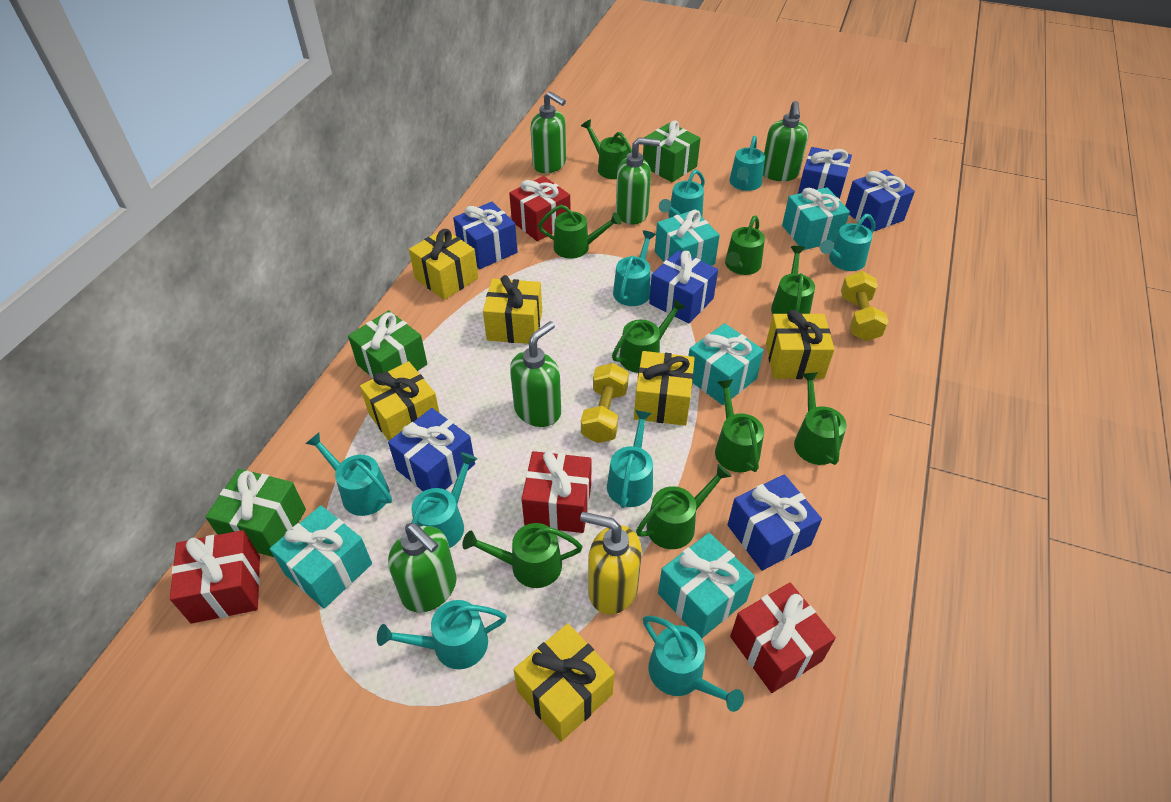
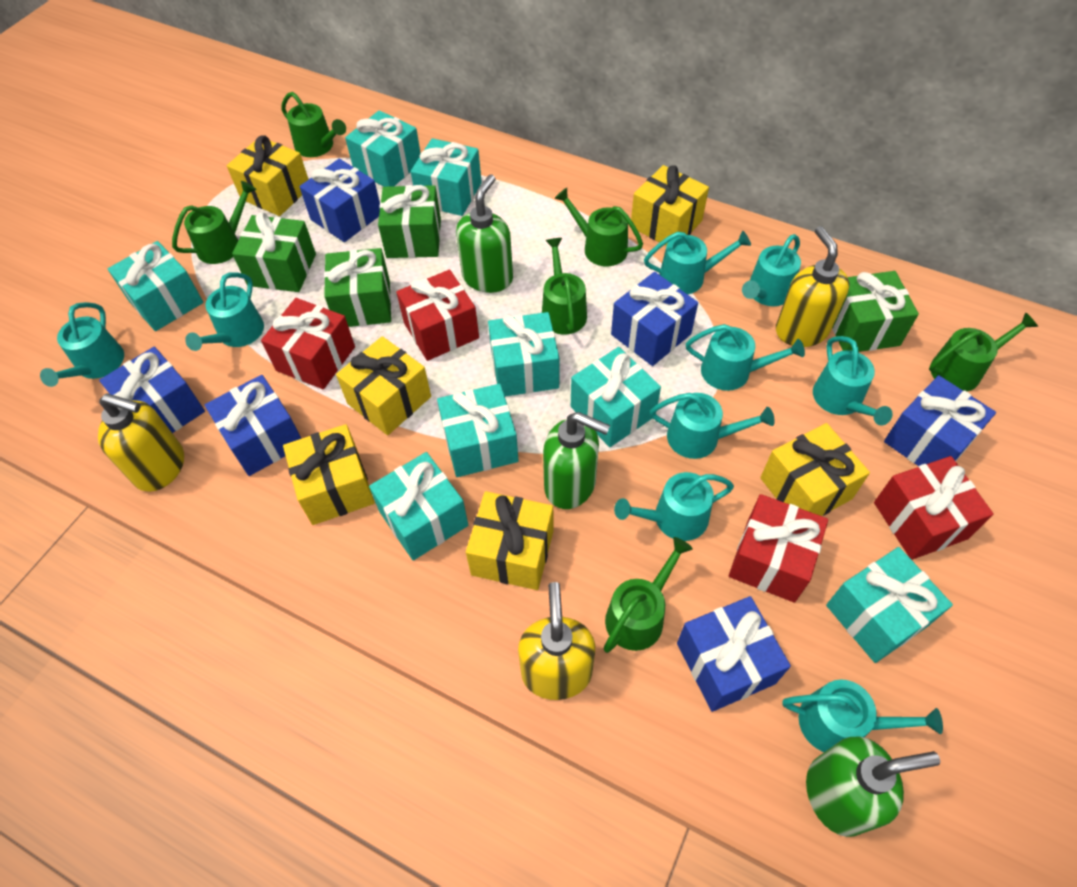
green gift: [205,469,306,557] [348,310,427,379] [643,120,701,182] = 3 -> [232,212,316,292] [324,248,391,327] [378,185,441,258] [832,271,919,352] = 4
green soap dispenser: [388,523,457,613] [510,321,561,427] [530,91,566,173] [616,137,660,225] [763,101,808,181] = 5 -> [456,174,513,293] [543,412,610,509] [806,736,940,837] = 3
green watering can: [462,523,583,588] [538,205,621,259] [581,119,632,179] [612,299,686,373] [636,464,732,549] [715,379,764,472] [725,215,765,275] [771,246,815,314] [794,372,846,465] = 9 -> [172,181,257,264] [281,92,346,157] [542,238,587,335] [554,188,643,266] [604,537,693,653] [929,312,1038,391] = 6
turquoise gift: [270,505,372,608] [655,210,720,265] [658,533,755,638] [688,323,764,405] [782,187,850,250] = 5 -> [108,241,203,331] [345,110,421,187] [369,452,468,561] [411,138,482,216] [437,384,519,477] [488,312,560,396] [571,347,661,447] [826,547,953,663] = 8
yellow dumbbell: [581,363,629,443] [841,271,889,341] = 2 -> none = 0
yellow soap dispenser: [580,512,642,615] = 1 -> [98,394,184,492] [518,582,595,700] [776,226,850,347] = 3

